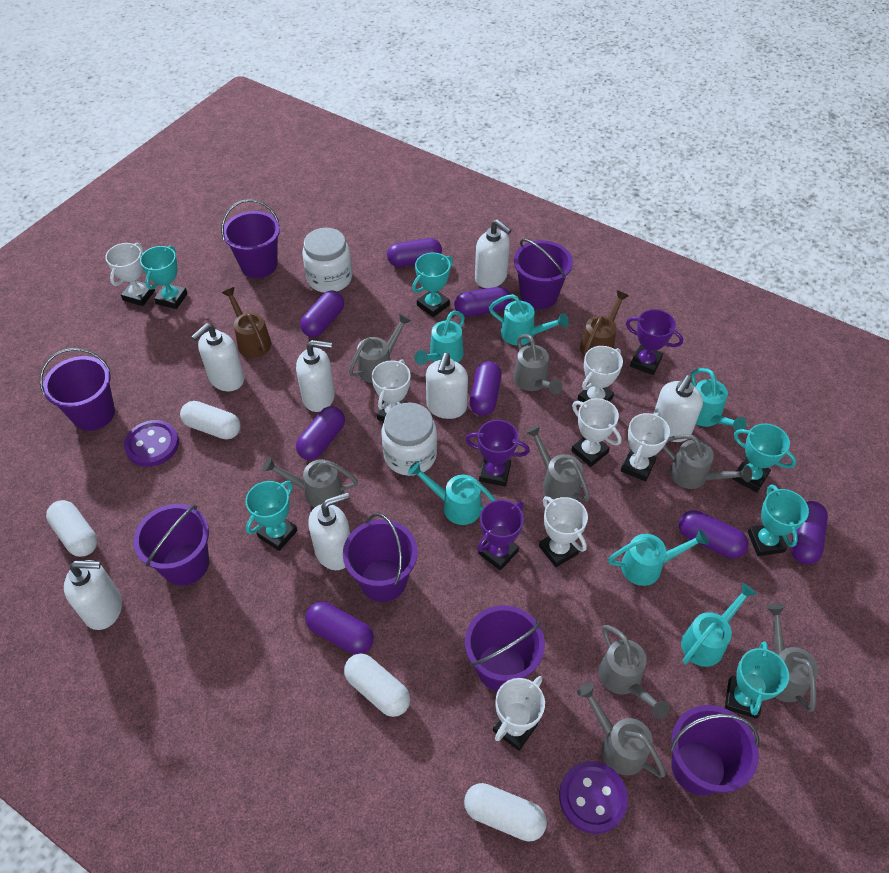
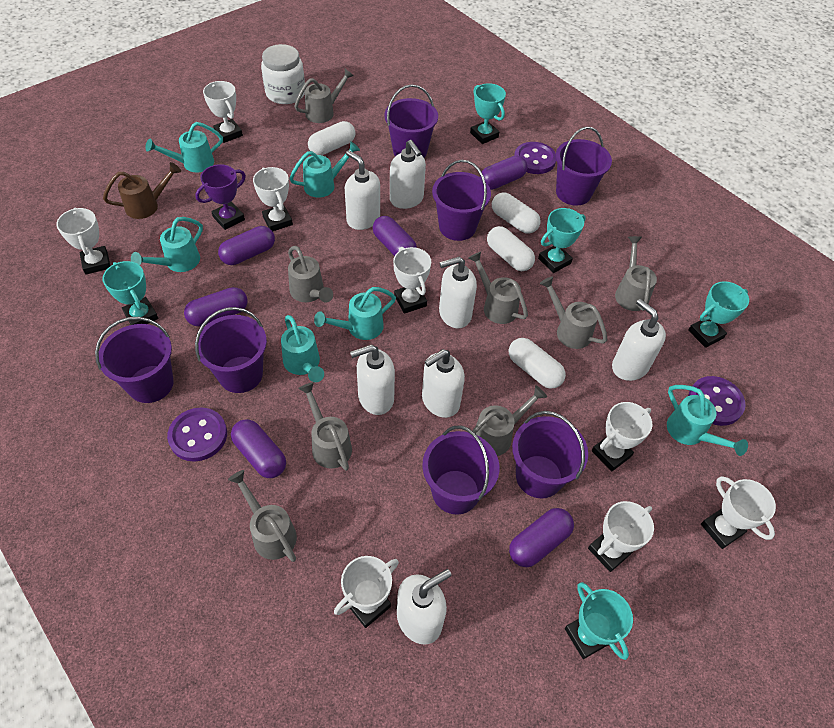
brown watering can: [222,287,271,358] [580,290,629,356] = 2 -> [103,162,181,219] = 1
purple button: [124,420,179,467] [559,761,628,834] = 2 -> [167,408,227,462] [514,142,556,174] [688,376,746,426] = 3
purple capsule: [296,406,345,460] [300,290,344,337] [305,602,374,654] [387,238,442,267] [454,287,512,317] [470,361,502,416] [679,510,749,558] [791,501,828,565] = 8 -> [184,287,248,326] [218,226,275,265] [231,419,286,478] [373,216,417,256] [480,156,528,190] [509,508,574,567] = 6
purple trophy: [465,420,530,486] [477,500,524,570] [626,309,683,375] = 3 -> [195,164,246,230] = 1
turquoise trophy: [140,246,188,309] [245,481,298,551] [412,253,453,317] [725,641,789,719] [732,423,796,492] [748,484,809,556] = 6 -> [103,261,159,325] [470,83,506,144] [538,208,586,273] [565,582,633,660] [688,281,749,348] = 5
white jar: [302,228,352,293] [382,402,437,476] = 2 -> [261,44,305,104] = 1
white trophy: [105,243,155,306] [372,359,411,422] [493,676,545,751] [539,496,588,567] [571,398,621,467] [577,346,623,402] [621,412,670,481] = 7 -> [56,208,110,275] [203,81,243,143] [253,167,293,231] [334,556,399,628] [393,247,431,314] [588,501,654,572] [592,402,652,471] [701,476,776,549] = 8

